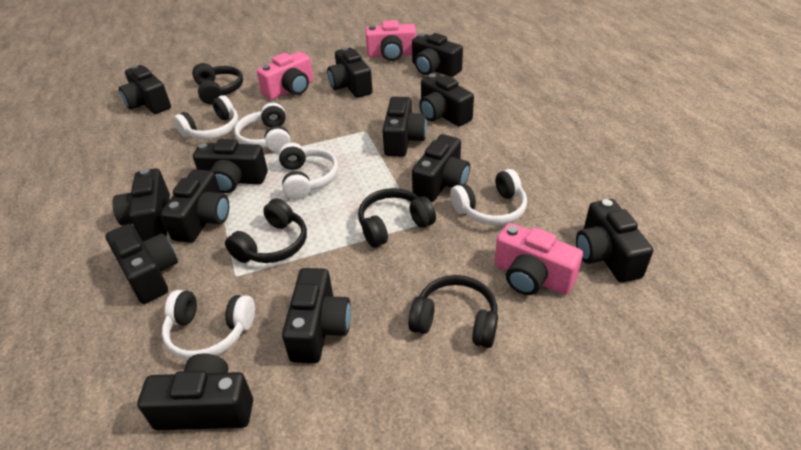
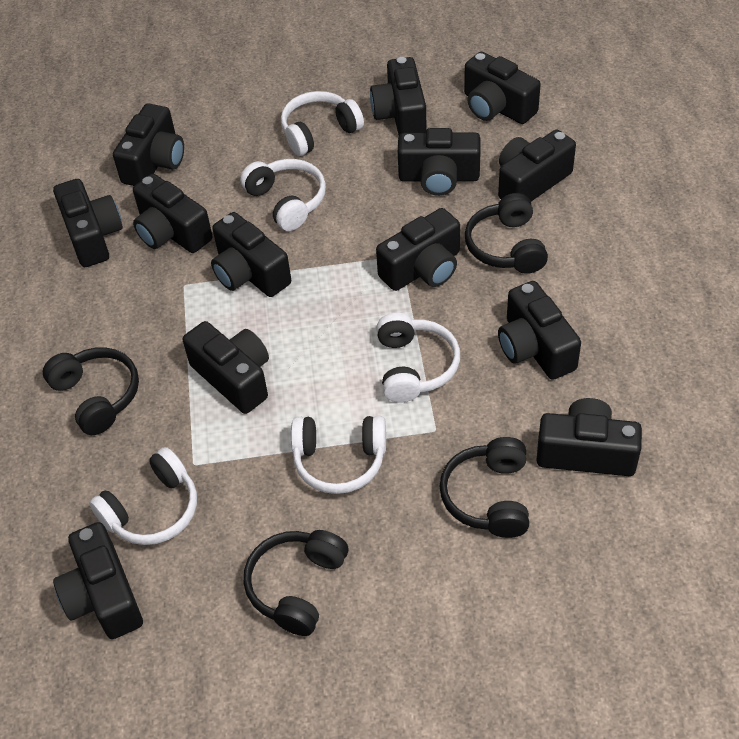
pink camera: [257,52,313,100] [366,20,416,61] [494,223,583,295] = 3 -> none = 0

